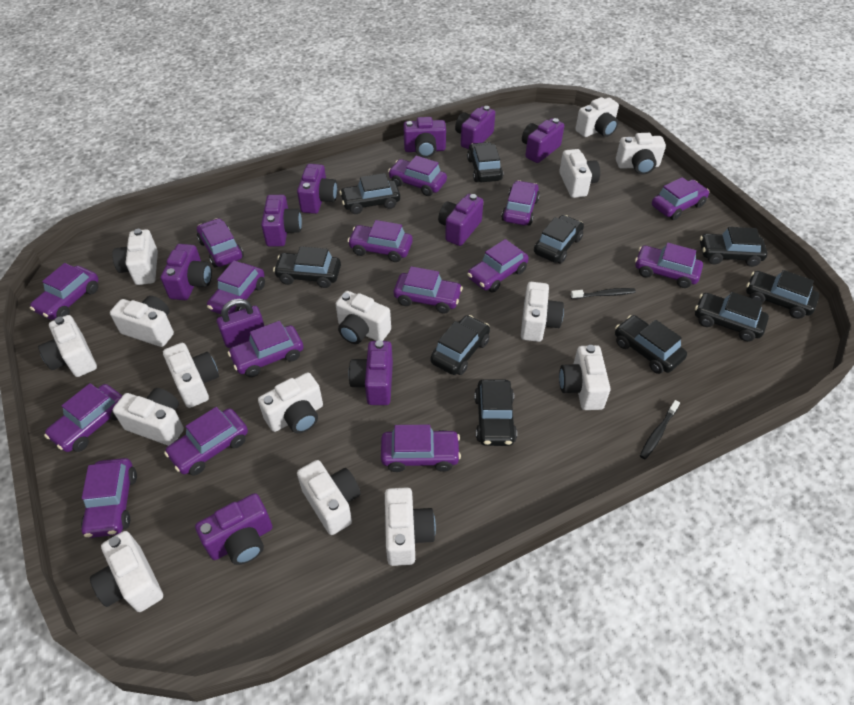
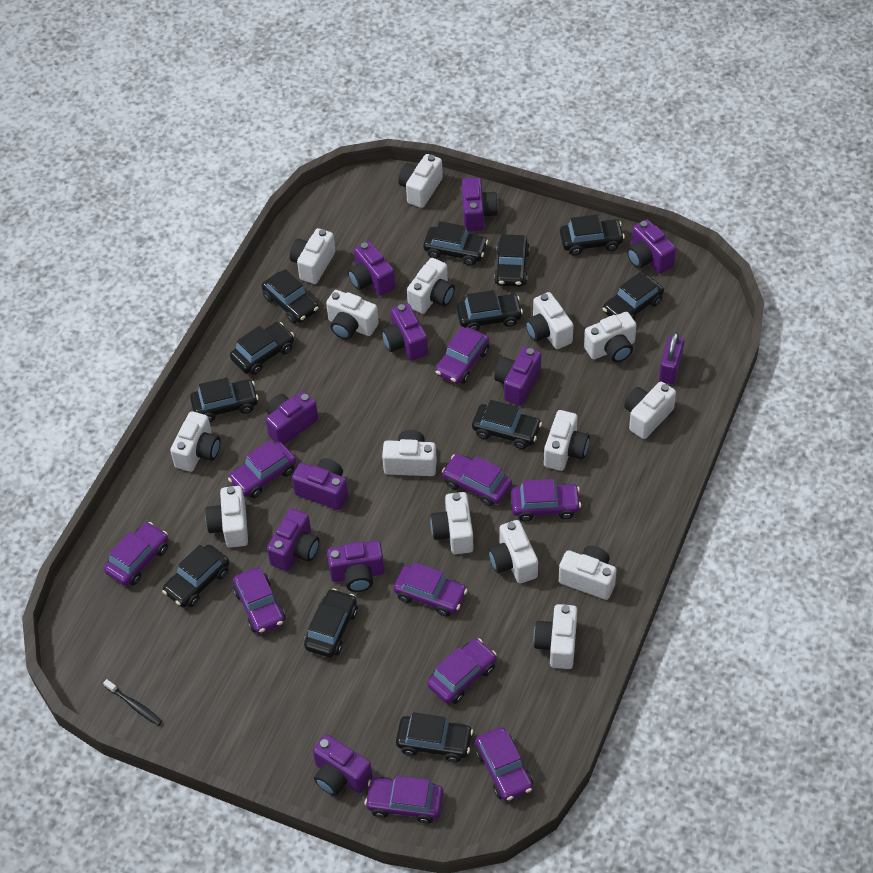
black car: [273,246,341,288] [340,173,400,214] [431,315,490,375] [467,142,503,182] [474,379,517,446] [534,215,584,263] [615,315,687,374] [695,292,769,342] [700,227,767,267] [746,270,819,319] = 10 -> [162,545,230,607] [190,377,259,422] [230,322,294,375] [261,269,319,324] [304,588,358,658] [396,712,473,762] [423,221,488,266] [456,290,523,331] [472,400,542,449] [494,234,530,287] [560,215,625,255] [603,272,664,320] = 12
black toothbrush: [570,288,636,299] [640,400,680,459] = 2 -> [103,679,162,726] = 1
purple camera: [161,244,212,300] [195,493,272,565] [261,195,302,246] [297,164,337,214] [349,340,393,405] [403,117,446,158] [438,194,483,246] [455,106,495,149] [522,118,564,163] = 9 -> [266,391,318,445] [267,508,319,571] [292,458,348,510] [313,734,373,796] [327,541,384,592] [348,241,395,296] [382,303,428,361] [462,178,498,231] [494,347,541,406] [627,219,676,274] = 10
purple car: [30,263,99,320] [44,383,122,452] [81,458,137,538] [164,407,248,475] [197,218,244,267] [207,260,265,314] [228,321,303,377] [348,220,413,262] [381,424,461,472] [388,156,447,196] [394,266,463,314] [467,239,529,292] [501,180,540,225] [635,243,703,288] [652,177,709,220] = 15 -> [104,522,168,586] [228,440,296,498] [233,567,286,634] [364,776,443,824] [393,562,468,617] [427,638,497,704] [435,327,489,384] [442,454,512,506] [475,727,533,801] [511,479,581,521] = 10

